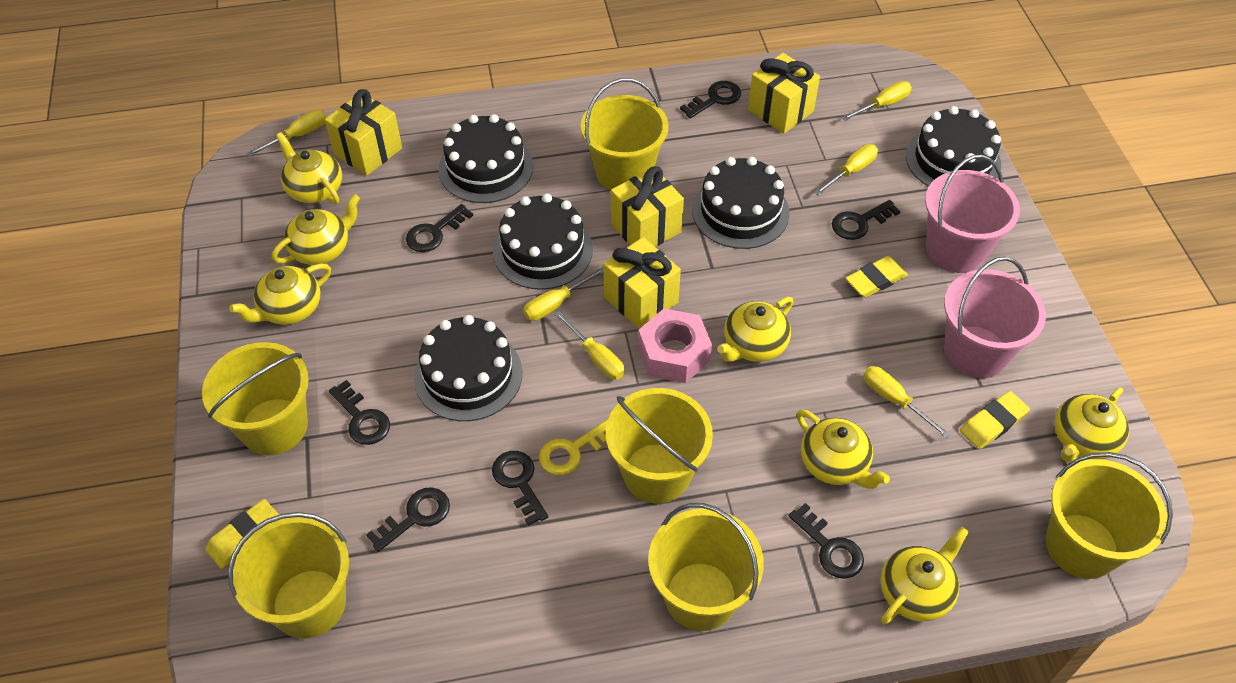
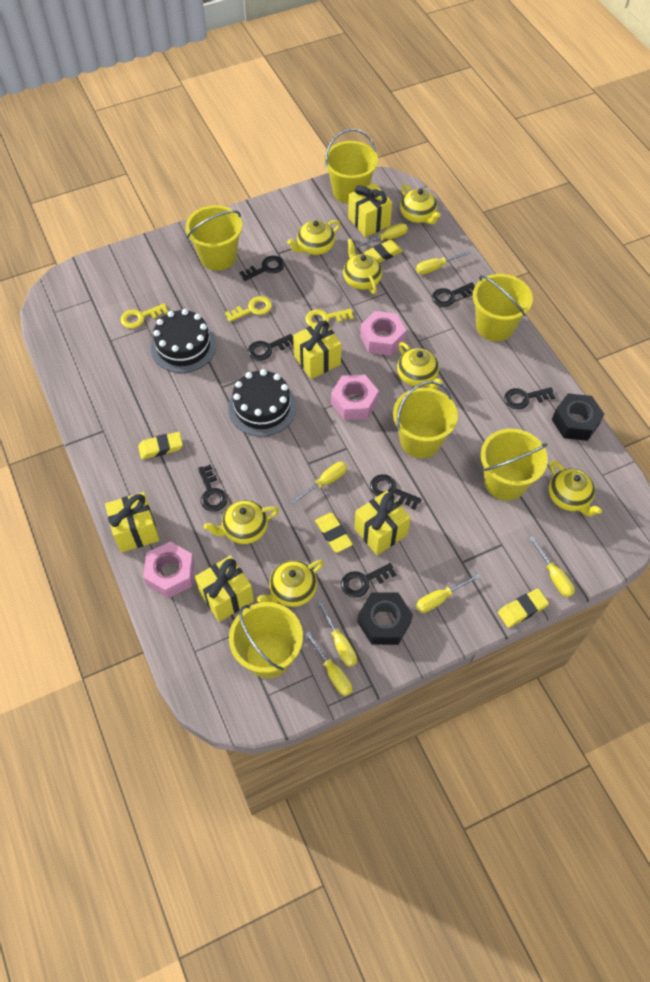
black cake: [414,315,522,421] [438,114,533,203] [493,194,593,290] [692,157,790,249] [906,106,1001,187] = 5 -> [151,309,216,373] [228,369,297,436] = 2
black nut: none = 0 -> [358,592,413,645] [552,393,604,441] = 2
pink bucket: [925,155,1020,273] [944,257,1046,378] = 2 -> none = 0
pink nut: [638,308,712,383] = 1 -> [143,541,195,598] [331,375,379,420] [360,311,406,356] = 3
yellow eraser: [206,499,279,569] [845,256,908,297] [960,391,1030,449] = 3 -> [138,432,183,459] [315,513,353,553] [364,240,403,263] [498,589,549,628] = 4
yellow gift: [325,89,402,176] [603,237,681,329] [611,166,684,247] [748,53,820,134] = 4 -> [105,492,159,553] [195,555,254,622] [293,321,341,379] [348,183,392,237] [354,491,411,555] = 5
yellow key: [539,420,607,476] = 1 -> [120,303,168,329] [225,296,272,322] [305,309,354,326] = 3
yellow screwdriver: [247,110,326,157] [523,267,604,321] [555,311,625,380] [814,144,878,195] [842,81,912,121] [863,366,950,438] = 6 -> [291,462,347,504] [305,632,352,696] [317,601,357,667] [355,223,408,248] [416,251,470,274] [416,573,480,613] [529,536,575,597] = 7

